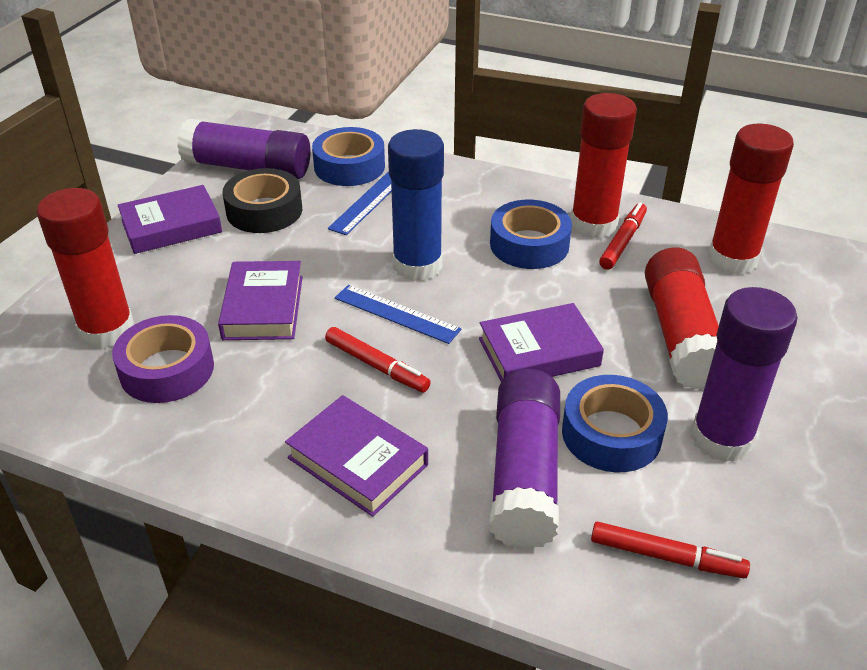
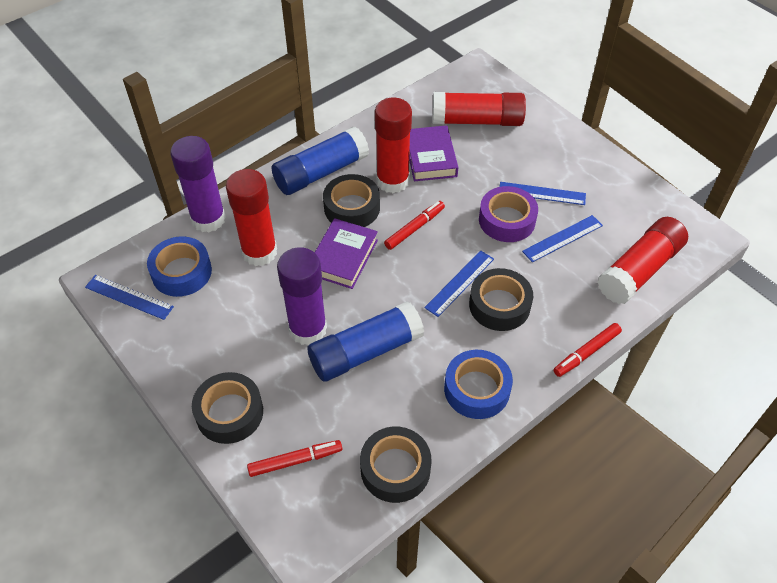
black tape: [222,168,302,233] = 1 -> [192,372,263,444] [323,174,380,227] [360,427,431,503] [469,268,533,331] = 4
blue glue stick: [388,129,444,281] = 1 -> [272,127,369,195] [307,301,424,382] = 2
blue ruler: [328,171,392,235] [335,285,461,344] = 2 -> [85,275,174,320] [424,251,494,317] [499,182,586,205] [522,215,603,262] = 4
blue tape: [312,127,385,186] [490,200,572,269] [562,375,668,472] = 3 -> [147,236,212,297] [444,350,513,419] = 2
purple book: [118,185,222,254] [218,261,303,340] [285,395,428,517] [479,303,604,382] = 4 -> [315,218,378,289] [409,125,459,181] = 2
purple glue stick: [177,119,310,179] [490,369,560,549] [691,287,798,462] = 3 -> [170,136,226,232] [277,247,327,345] = 2

